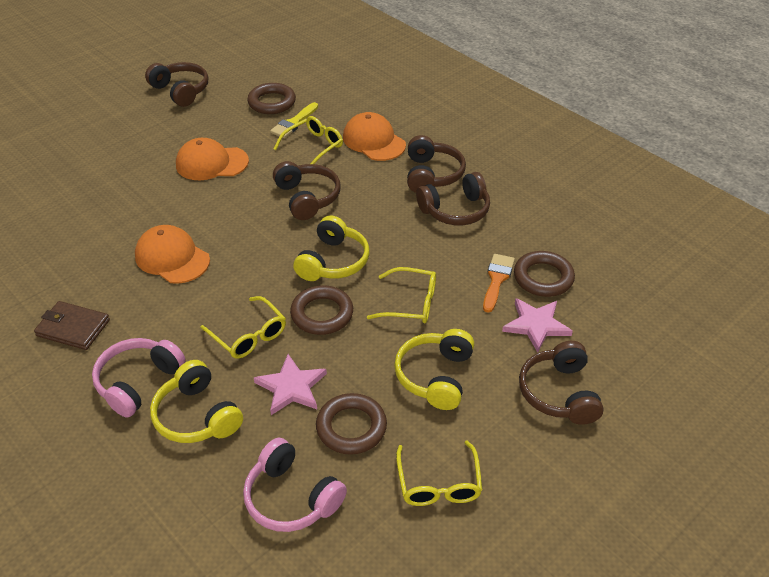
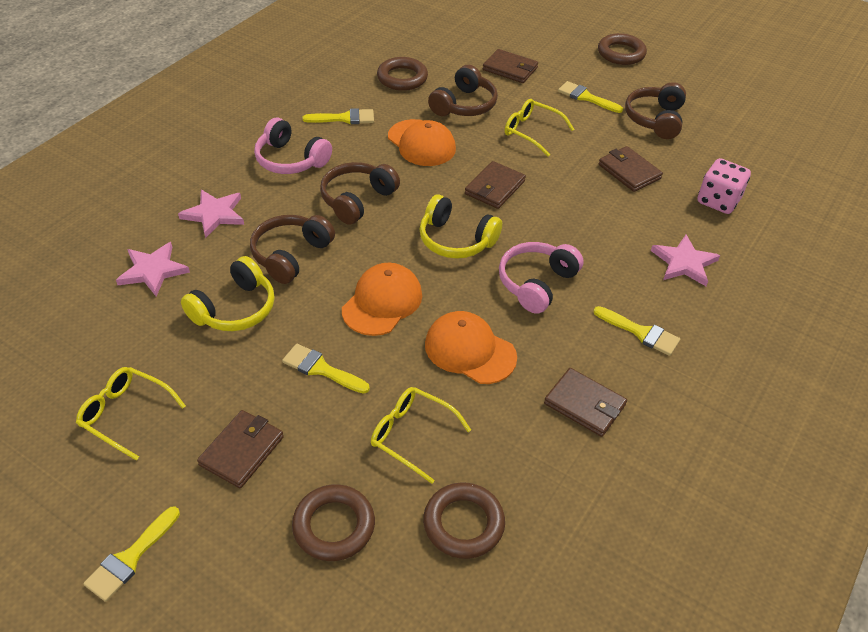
brown headphones: [145,62,208,107] [273,161,341,220] [407,135,466,193] [416,172,490,225] [519,341,604,425] = 5 -> [250,215,335,284] [320,162,400,225] [428,65,498,116] [625,82,686,139] = 4
brown wallet: [34,301,110,350] = 1 -> [197,410,284,488] [465,161,526,209] [483,49,538,83] [544,368,627,437] [598,146,663,192] = 5
orange brush: [483,254,515,313] = 1 -> none = 0
pink dice: none = 0 -> [697,158,751,214] = 1
pink star: [254,354,327,415] [502,298,573,353] = 2 -> [116,242,190,296] [178,190,244,238] [651,235,720,286] = 3
yellow brush: [270,102,318,138] = 1 -> [83,506,180,602] [282,344,370,394] [303,108,374,124] [558,81,623,113] [593,306,680,356] = 5
yellow glasses: [200,296,286,359] [274,116,343,164] [367,267,436,323] [396,440,482,506] = 4 -> [76,367,186,461] [371,387,471,484] [505,99,575,157] = 3
yellow headphones: [150,360,243,443] [293,215,369,281] [394,329,474,410] = 3 -> [181,256,275,331] [419,195,502,259] = 2

